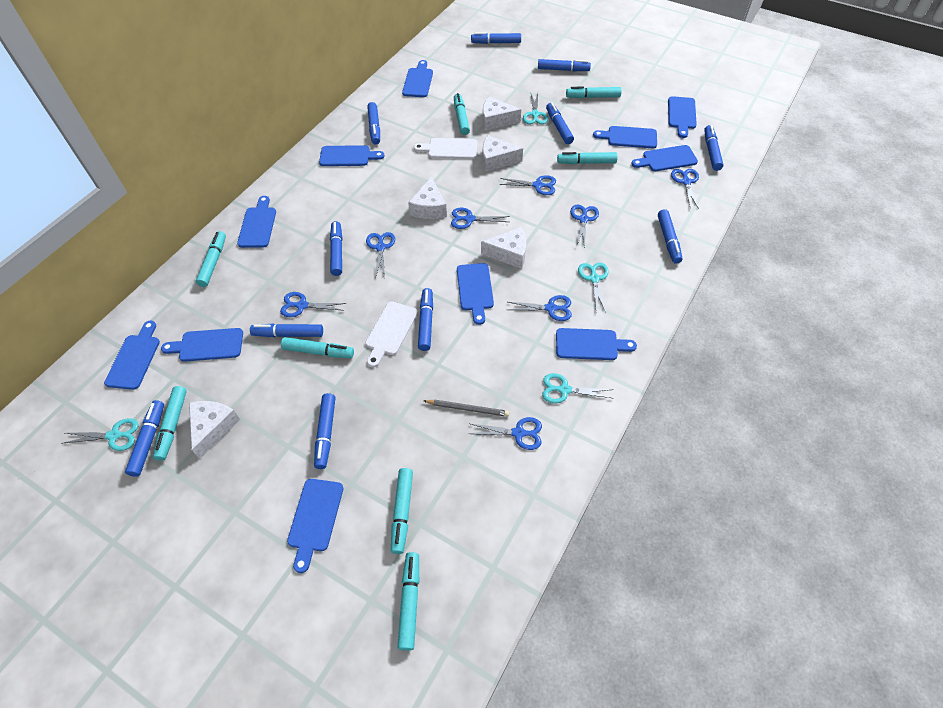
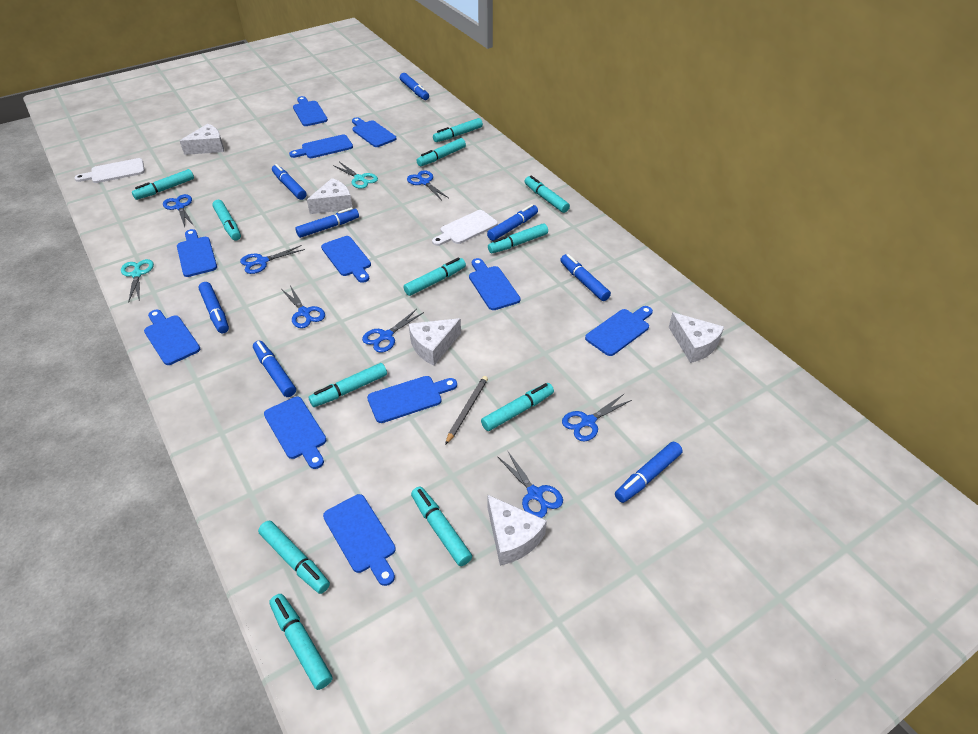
blue marker: [125,400,164,477] [250,324,323,337] [314,393,335,469] [330,221,343,276] [367,102,380,144] [418,288,433,351] [471,32,521,44] [538,59,591,71] [546,103,574,144] [658,209,683,264] [704,125,723,171] = 11 -> [199,282,229,333] [253,341,296,397] [272,164,307,200] [295,208,359,238] [400,73,429,100] [487,204,538,241] [560,254,611,301] [615,442,683,503] = 8
blue scissors: [280,292,347,317] [366,232,395,279] [451,208,510,229] [469,417,542,450] [499,175,556,195] [508,295,572,321] [570,205,599,248] [671,169,699,209] = 8 -> [163,194,194,227] [240,245,305,274] [281,285,325,328] [362,309,424,353] [407,170,449,200] [497,450,563,518] [562,394,632,441] = 7
turquoise marker: [153,386,187,461] [196,231,226,287] [281,337,354,358] [391,468,413,554] [397,552,419,651] [454,93,470,135] [557,152,618,164] [566,87,622,98] = 8 -> [132,169,194,200] [212,200,241,241] [258,521,330,594] [269,594,332,690] [309,363,387,407] [403,257,466,296] [411,487,472,566] [417,138,466,166] [433,118,483,142] [481,383,554,431] [488,223,548,253] [524,175,570,213] = 12
turquoise scissors: [64,418,139,451] [523,93,548,124] [542,373,614,404] [578,263,609,313] = 4 -> [121,259,154,303] [333,162,378,189] = 2

